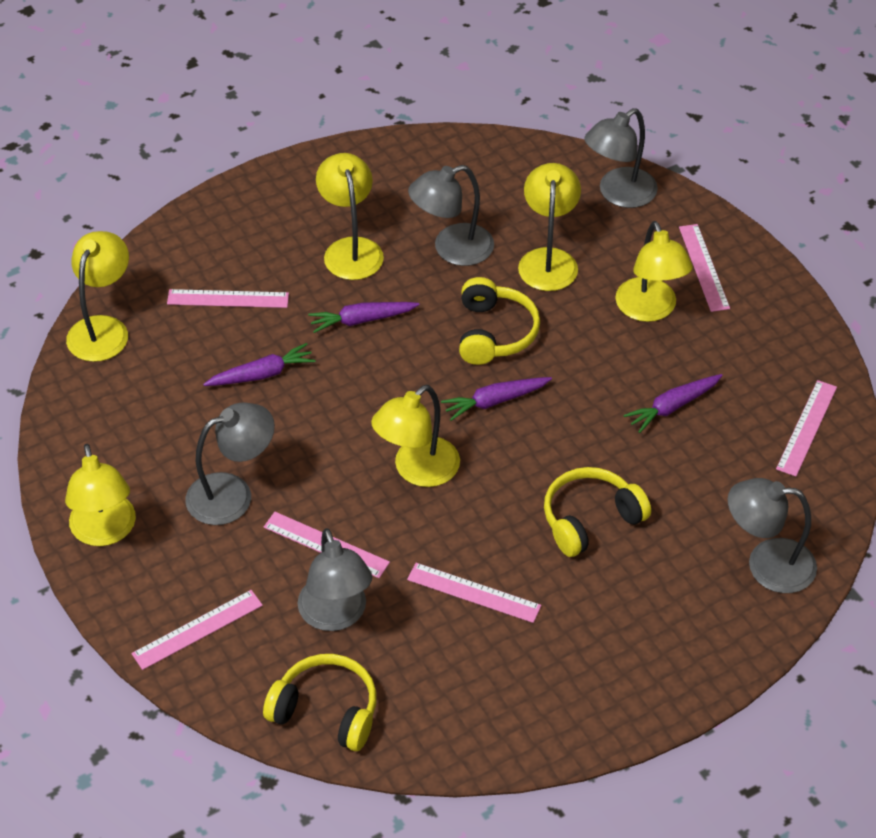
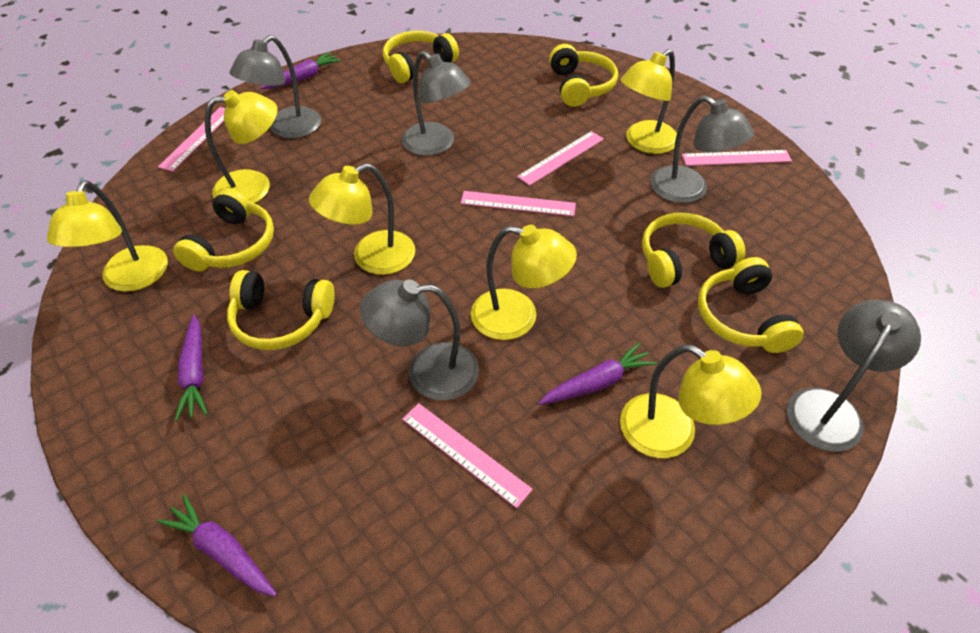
pink ruler: [131,590,263,670] [167,289,289,308] [264,512,390,578] [407,563,541,623] [679,224,730,312] [776,380,837,476] = 6 -> [158,107,225,172] [402,403,533,508] [460,191,576,216] [517,131,604,186] [682,150,792,166] = 5
yellow headphones: [263,654,377,751] [459,277,540,365] [544,467,651,557] = 3 -> [173,188,274,272] [227,270,335,350] [383,31,459,83] [549,44,618,107] [642,213,746,288] [698,257,804,353] = 6

